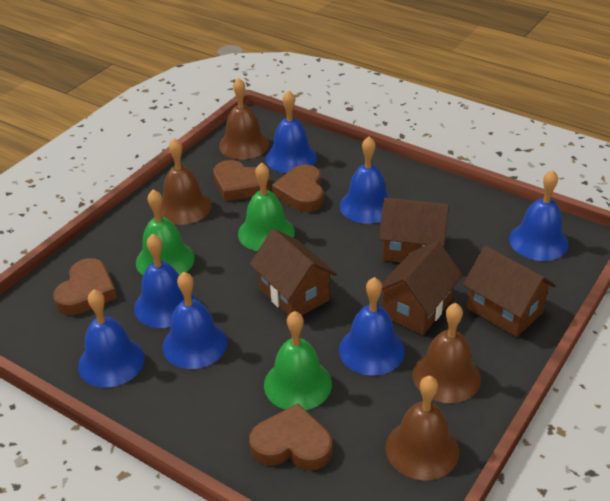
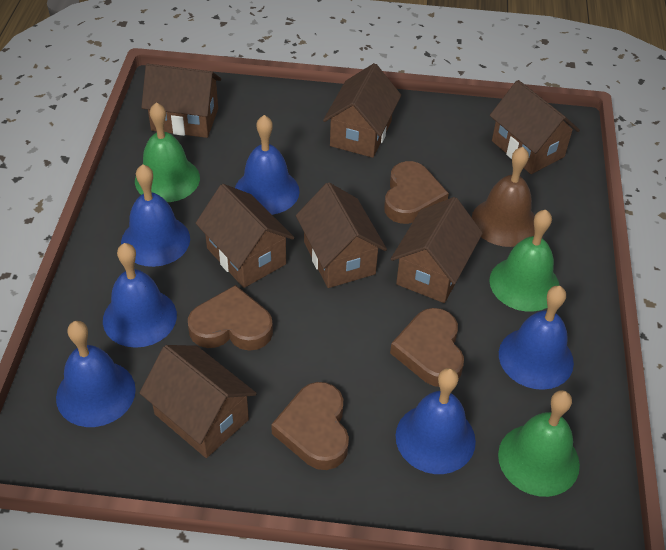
blue bell: [78,289,145,387] [134,234,196,328] [162,272,227,369] [266,90,317,173] [339,277,405,376] [340,136,390,224] [509,170,569,261] = 7 -> [56,321,136,427] [103,243,177,348] [121,164,190,267] [235,115,300,215] [396,368,476,474] [499,286,574,390] = 6
brown bell: [161,138,211,225] [219,78,269,160] [386,376,459,480] [413,303,481,403] = 4 -> [472,147,535,247] = 1
brown house: [250,229,337,315] [379,198,449,263] [382,240,463,335] [463,246,556,337] = 4 -> [140,345,257,458] [141,64,221,138] [196,184,295,288] [296,183,387,288] [323,63,401,158] [391,197,483,303] [490,80,580,174] = 7

